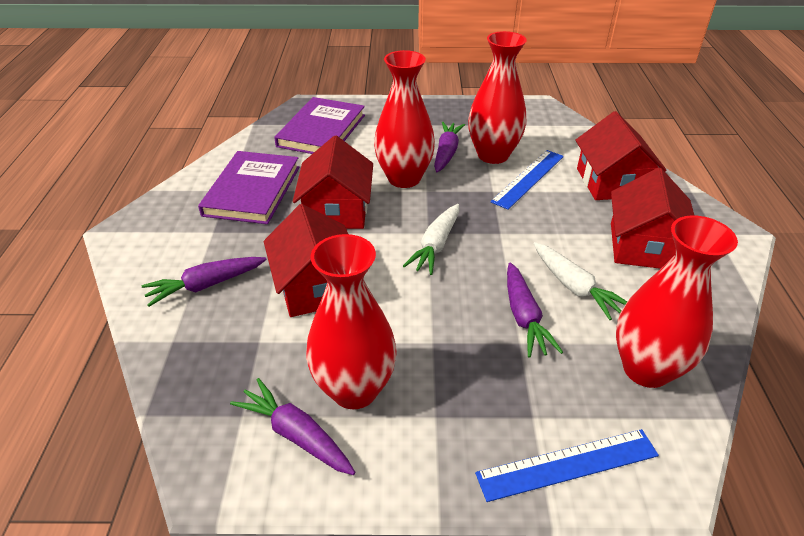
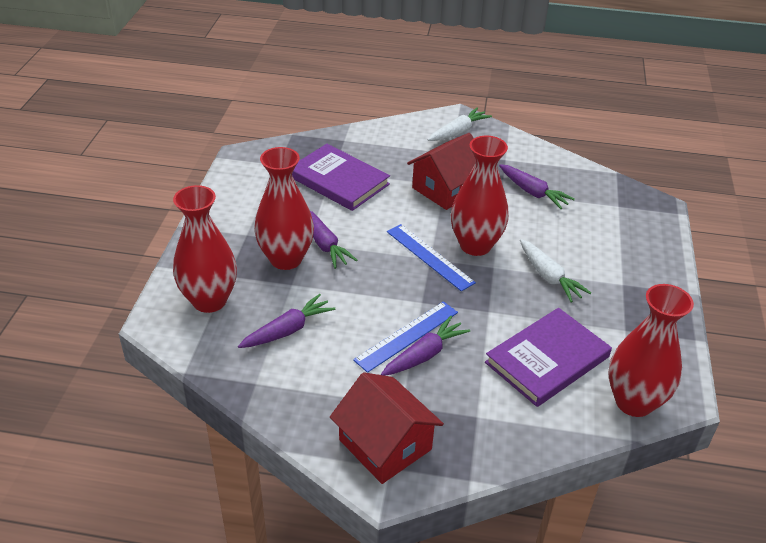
red house: [264,204,348,317] [293,136,373,229] [575,111,667,200] [611,168,694,269] = 4 -> [330,372,444,484] [407,133,476,210] = 2

